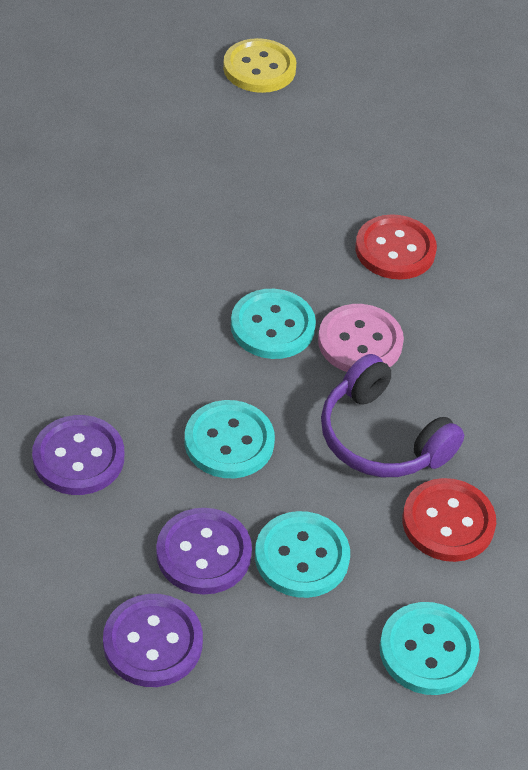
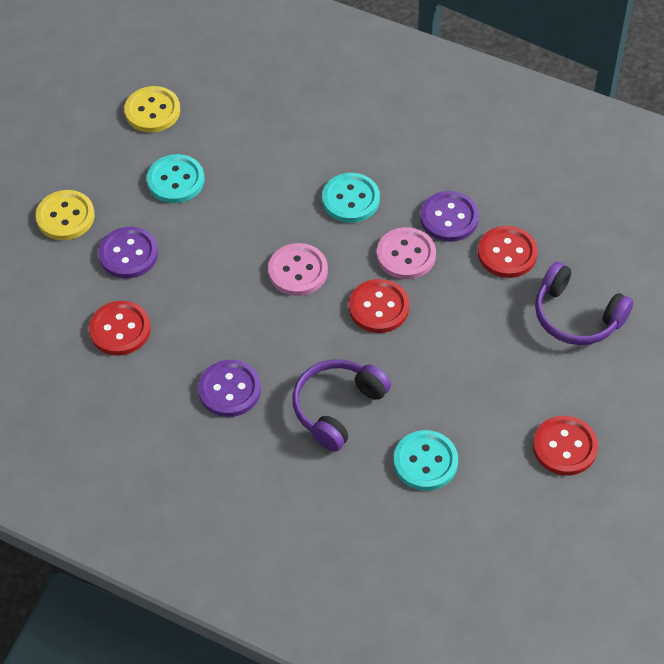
pink button: [318,304,404,372] = 1 -> [268,243,328,296] [377,227,436,279] = 2
purple headphones: [321,354,464,477] = 1 -> [293,359,391,452] [535,262,633,345] = 2
red button: [356,214,437,280] [402,478,496,562] = 2 -> [89,301,151,356] [349,279,409,333] [478,226,538,278] [533,416,598,475] = 4
turquoise button: [185,400,275,478] [231,289,316,359] [255,511,350,598] [380,602,480,695] = 4 -> [147,154,204,203] [322,173,380,223] [394,430,458,491] = 3
yellow button: [223,38,296,93] = 1 -> [36,190,95,240] [124,86,180,133] = 2

